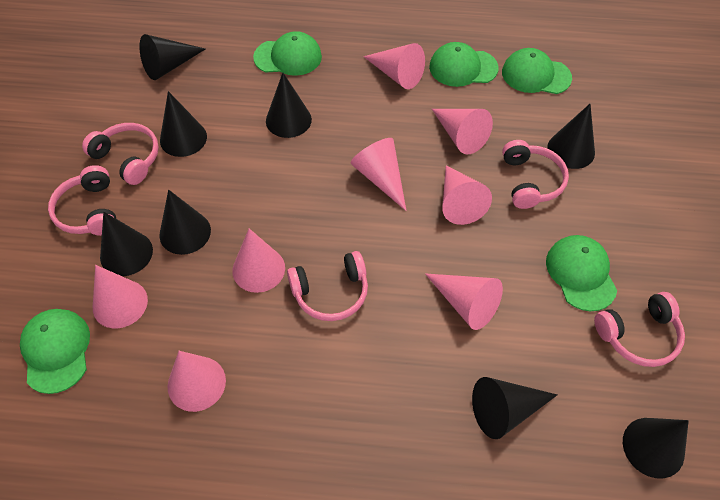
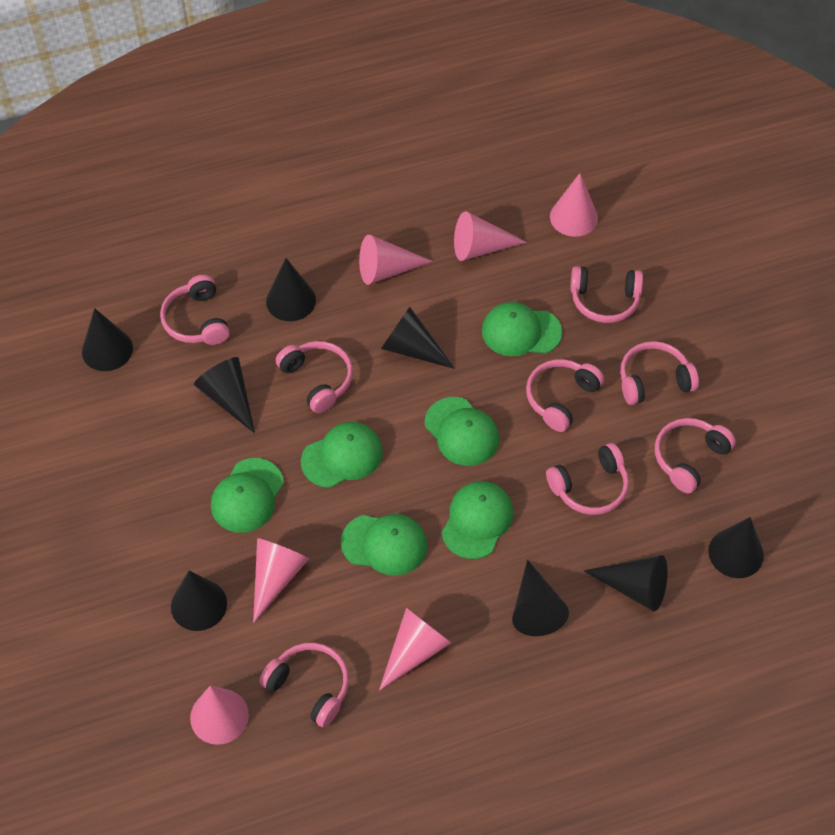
green cap: [20,309,90,394] [253,31,322,76] [429,42,499,87] [502,48,572,94] [546,235,617,311] = 5 -> [211,458,284,533] [301,422,383,488] [341,514,427,576] [425,397,499,466] [442,481,513,559] [482,302,562,356] = 6
pink cone: [93,265,148,328] [167,351,226,412] [232,229,285,293] [350,138,407,211] [363,43,425,89] [425,273,503,330] [432,109,493,154] [442,166,492,225] = 8 -> [190,686,249,745] [253,538,309,623] [359,235,433,285] [379,608,451,691] [454,211,527,261] [550,173,598,237] = 6
pink headphones: [48,165,116,236] [82,123,159,185] [287,251,368,321] [502,140,569,209] [594,292,685,367] = 5 -> [160,275,230,345] [259,643,349,727] [276,341,353,413] [526,359,604,432] [546,443,629,515] [570,266,643,323] [620,341,699,405] [655,418,736,493] = 8

